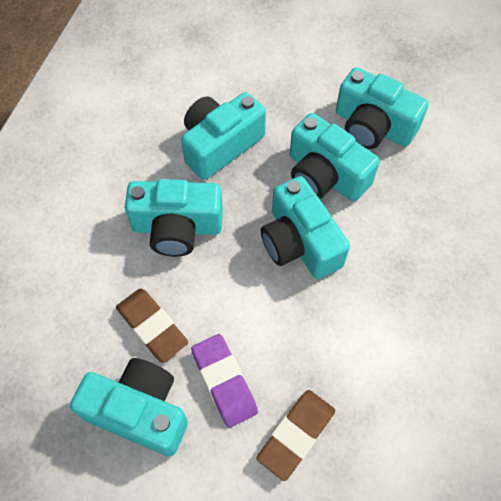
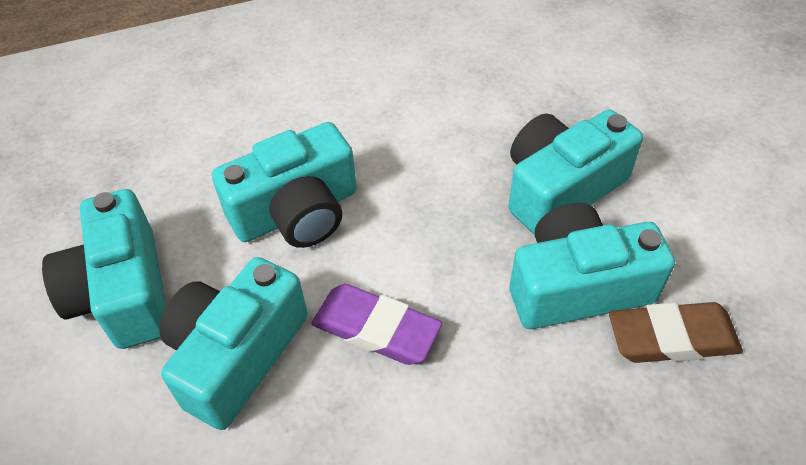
brown eraser: [116,288,188,363] [257,390,335,481] = 2 -> [609,302,743,363] = 1
turquoise camera: [70,358,188,457] [125,179,223,257] [181,92,266,180] [261,176,350,279] [290,113,380,202] [336,67,429,149] = 6 -> [42,189,166,349] [159,257,308,430] [212,122,357,248] [509,110,643,235] [510,203,675,329] = 5

